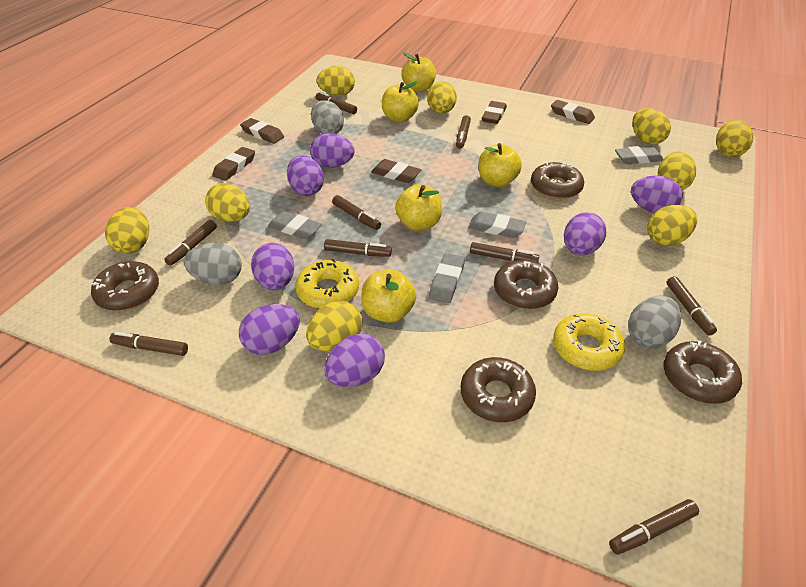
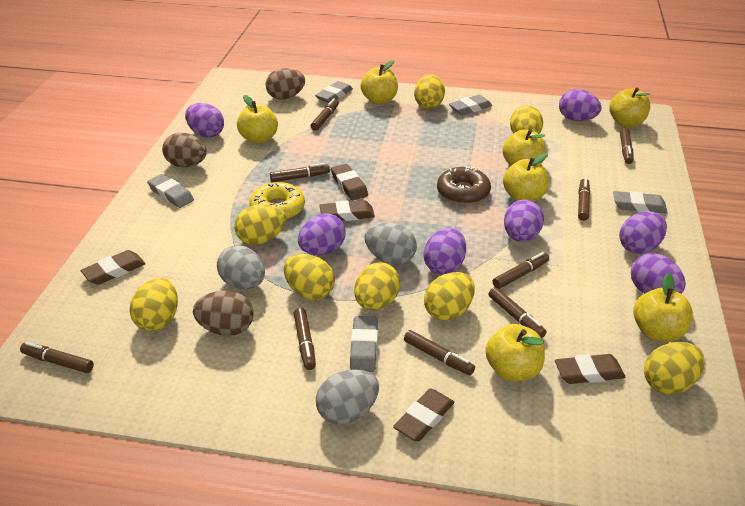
brown donut: [91,261,159,311] [461,357,536,422] [494,260,558,309] [531,162,584,199] [663,340,742,404] = 5 -> [437,166,491,204] = 1
brown egg: none = 0 -> [162,133,207,167] [193,291,254,336] [265,68,305,100] = 3
grey eraser: [268,211,322,239] [429,253,465,303] [468,212,526,238] [615,146,663,164] = 4 -> [147,174,194,208] [315,81,353,103] [350,316,378,372] [449,95,492,115] [613,191,668,213] = 5
yellow apple: [361,269,416,323] [382,81,419,122] [395,184,442,231] [401,52,436,92] [478,143,522,187] = 5 -> [237,95,278,143] [361,60,398,104] [485,324,545,381] [502,129,546,166] [503,153,548,202] [609,87,650,127] [633,273,693,342] = 7
yellow donut: [295,259,359,309] [553,313,625,371] = 2 -> [249,182,305,220] = 1
yellow egg: [105,207,149,254] [205,183,250,222] [306,301,362,351] [316,66,355,96] [427,81,457,114] [632,108,671,145] [648,205,697,246] [658,151,696,190] [716,120,753,157] = 9 -> [130,278,178,331] [234,204,286,245] [284,254,335,300] [354,262,400,310] [414,74,445,109] [424,272,475,321] [510,105,543,134] [644,342,704,394] = 8

